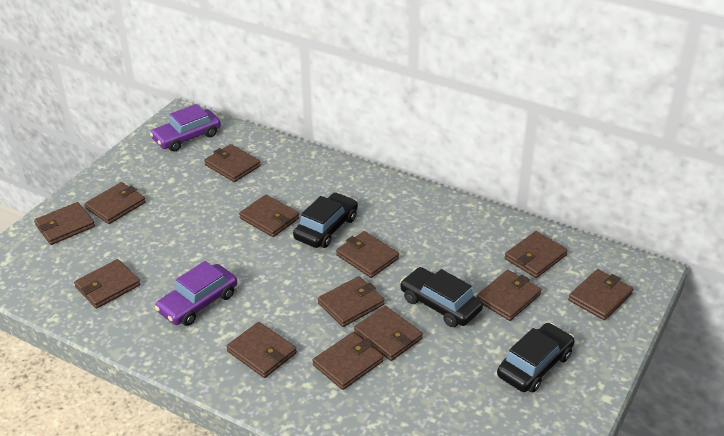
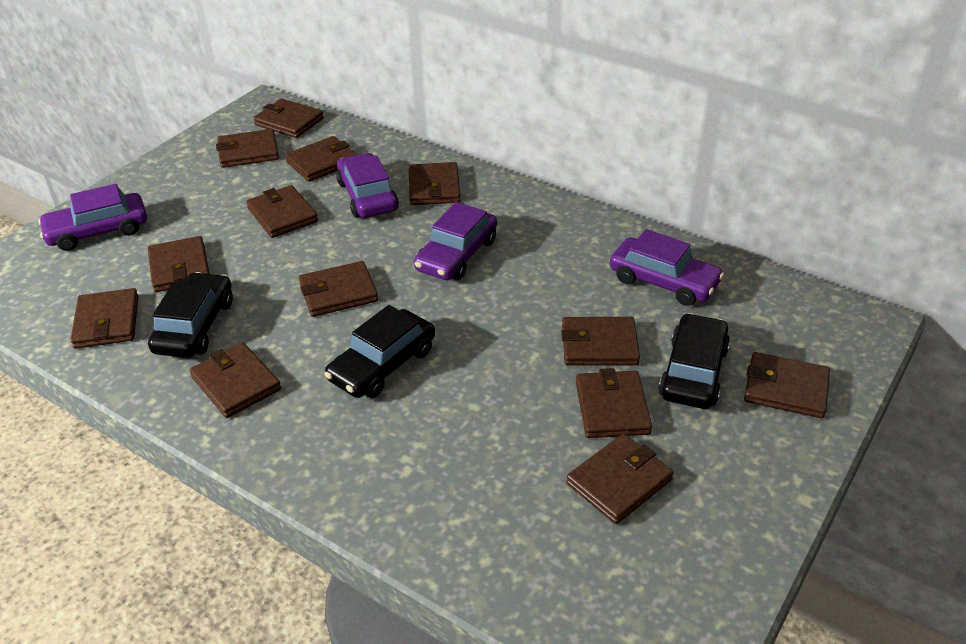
purple car: [150,104,221,152] [155,261,237,326] = 2 -> [38,184,147,251] [336,153,399,218] [414,202,497,280] [610,229,724,306] = 4

